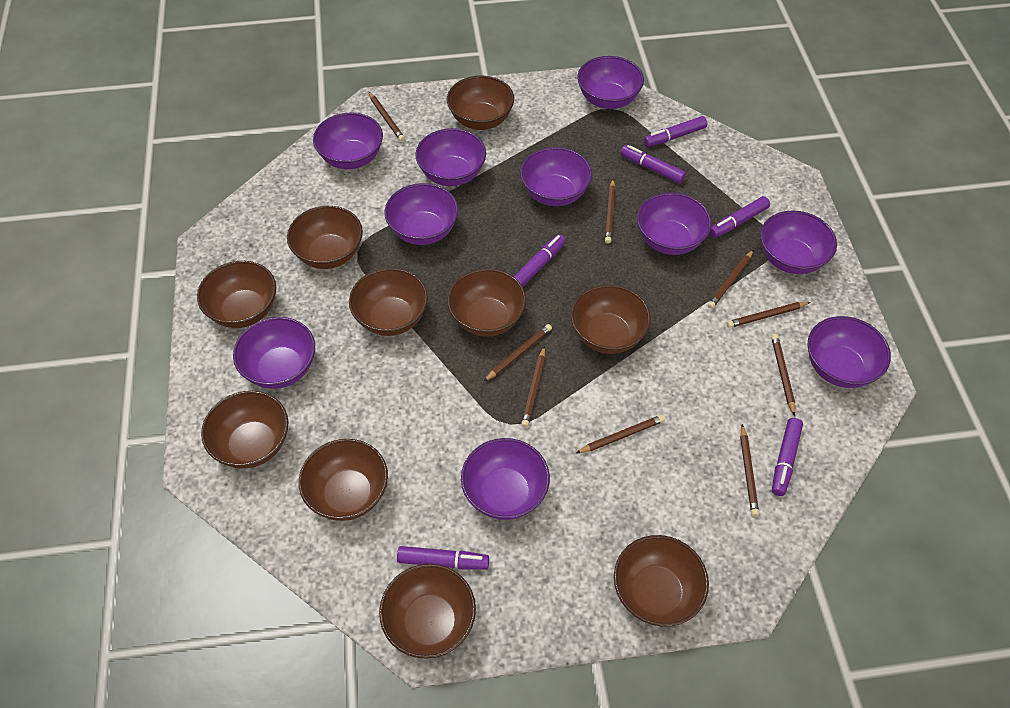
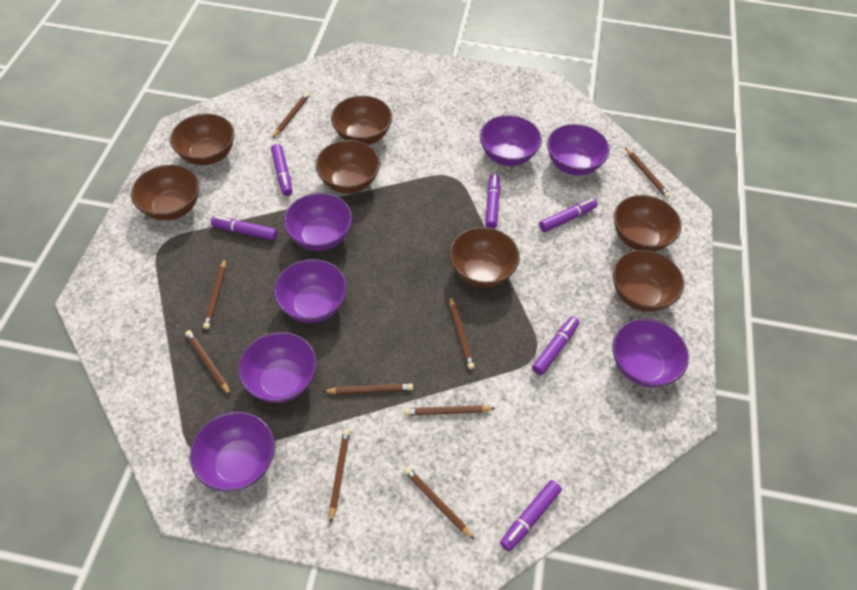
brown bowl: [197,261,276,328] [201,391,288,469] [287,206,363,269] [299,439,388,521] [349,268,428,336] [379,564,476,659] [447,76,514,130] [447,268,526,337] [571,285,651,354] [614,535,709,626] = 10 -> [131,165,200,221] [170,114,235,165] [315,140,380,193] [331,96,392,145] [450,227,520,288] [612,250,684,312] [614,195,681,252] = 7
purple bowl: [233,317,315,389] [313,113,383,169] [384,183,459,245] [416,128,486,186] [461,438,550,520] [520,147,592,206] [577,56,644,109] [637,192,712,255] [760,211,837,274] [807,316,891,388] = 10 -> [190,412,275,492] [238,332,317,403] [274,259,347,323] [284,193,352,251] [480,115,542,166] [547,124,610,176] [612,319,689,387] = 7

